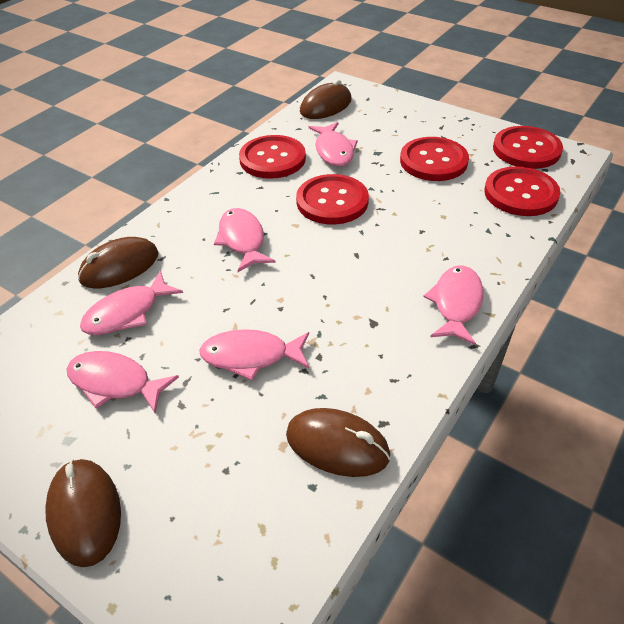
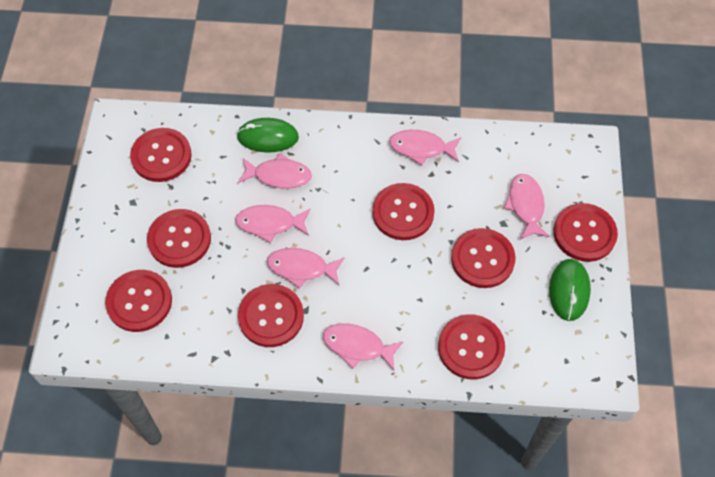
brown mouse: [45,459,121,567] [78,237,159,288] [286,408,391,477] [300,80,352,119] = 4 -> none = 0
green mouse: none = 0 -> [237,118,299,153] [549,259,591,321] = 2
red button: [239,135,306,179] [296,174,369,224] [400,137,469,181] [484,166,560,216] [493,126,563,169] = 5 -> [105,270,172,332] [130,128,192,182] [147,209,211,268] [238,284,304,347] [372,183,435,240] [438,314,505,379] [451,228,516,288] [553,203,618,262] = 8

